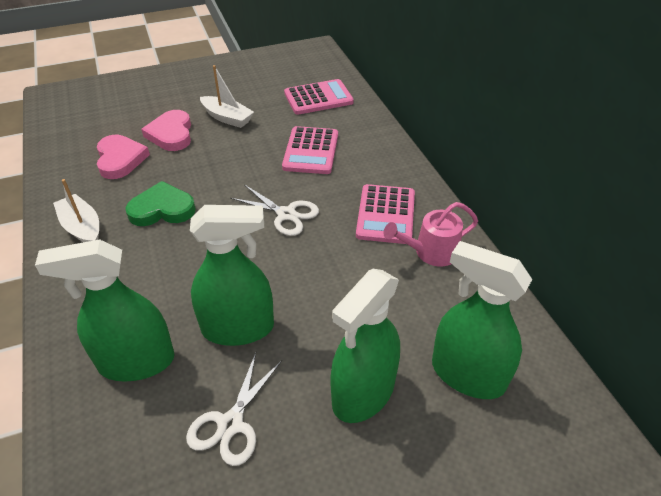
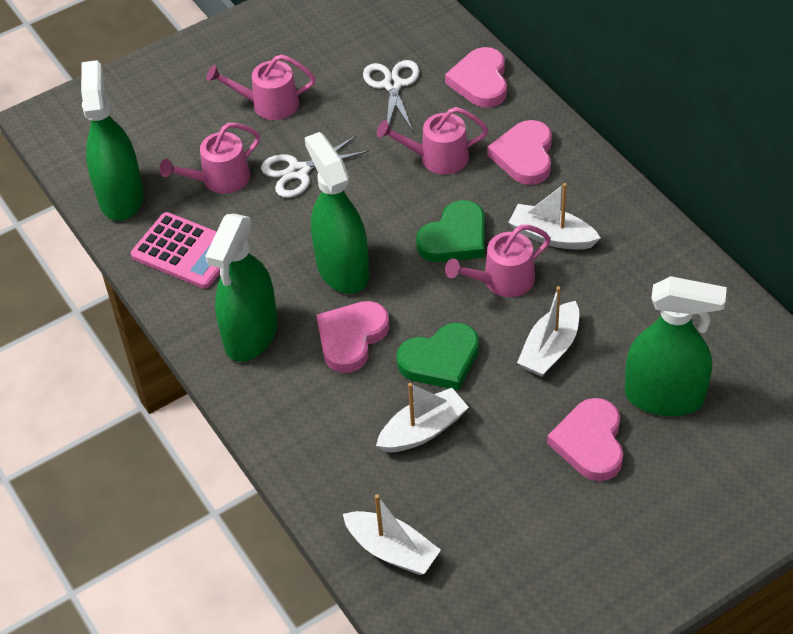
green heart: [125,181,196,226] = 1 -> [396,322,479,391] [416,200,485,262] = 2
pink calculator: [282,126,338,174] [284,79,354,115] [356,184,415,244] = 3 -> [131,212,220,289] = 1
pink heart: [97,135,150,179] [141,110,191,151] = 2 -> [316,301,389,373] [445,47,507,108] [488,120,552,185] [547,398,623,481] = 4
pink watering can: [383,202,478,266] = 1 -> [160,123,260,194] [206,54,316,120] [377,107,488,175] [445,225,551,297] = 4
white boat: [53,179,99,242] [200,65,254,128] = 2 -> [343,494,441,575] [376,383,469,452] [508,183,600,250] [517,286,579,377] = 4

